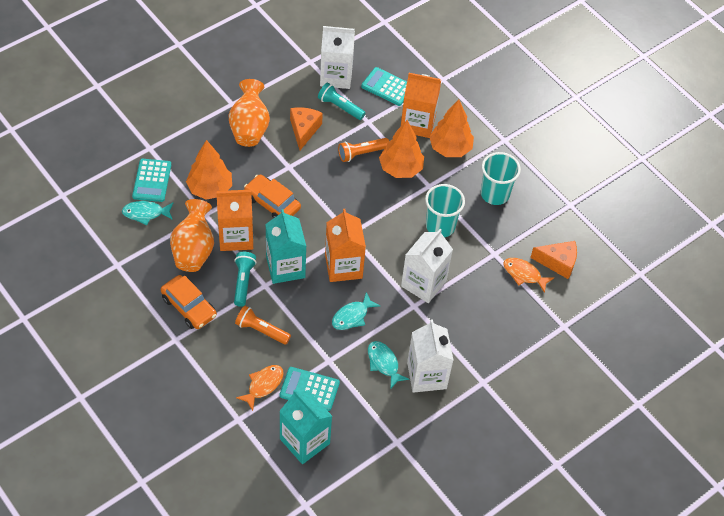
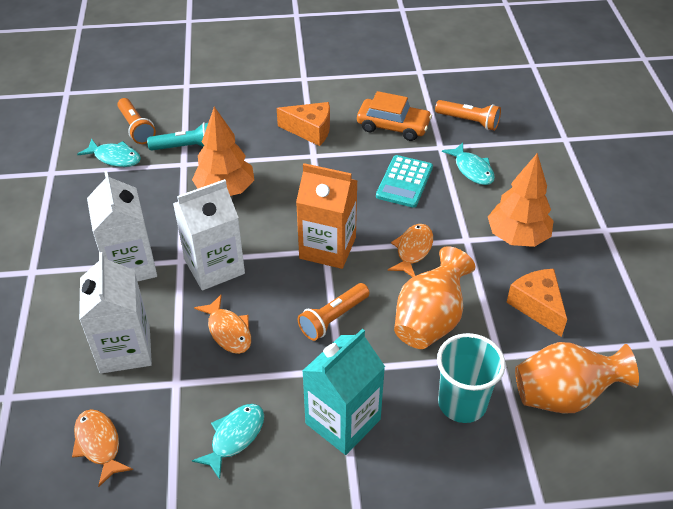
orange car: [161,275,217,329] [244,174,301,219] = 2 -> [357,91,432,141] = 1
orange carton: [216,190,253,251] [325,209,366,282] [401,73,441,138] = 3 -> [296,163,358,269] = 1
orange fish: [236,365,284,411] [503,258,554,293] = 2 -> [72,409,133,487] [194,295,251,354] [388,224,433,277] = 3
orange flashlight: [235,306,291,345] [338,138,389,162] = 2 -> [117,98,156,144] [298,283,370,341] [435,100,501,131] = 3
orange tree: [186,140,232,200] [379,120,424,178] [429,99,474,157] = 3 -> [192,107,254,196] [488,153,553,247] = 2
turquoise calculator: [132,159,171,202] [280,367,340,411] [361,67,407,106] = 3 -> [376,155,433,208] = 1
turquoise carton: [265,209,307,284] [280,390,332,464] = 2 -> [302,329,385,455] = 1
turquoise cup: [425,184,465,237] [481,152,521,205] = 2 -> [437,333,505,423] = 1
turquoise flashlight: [234,252,256,307] [318,83,366,120] = 2 -> [147,122,208,151] = 1

